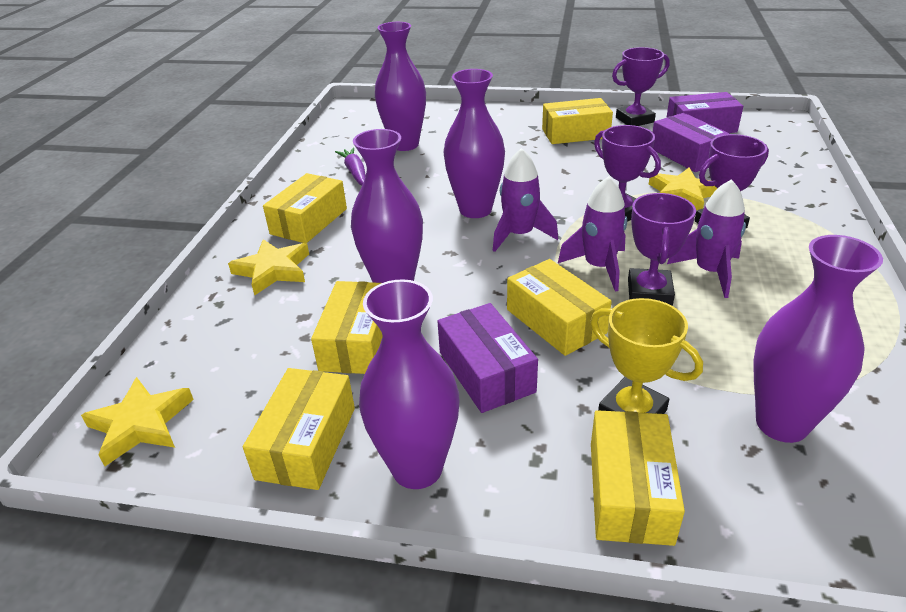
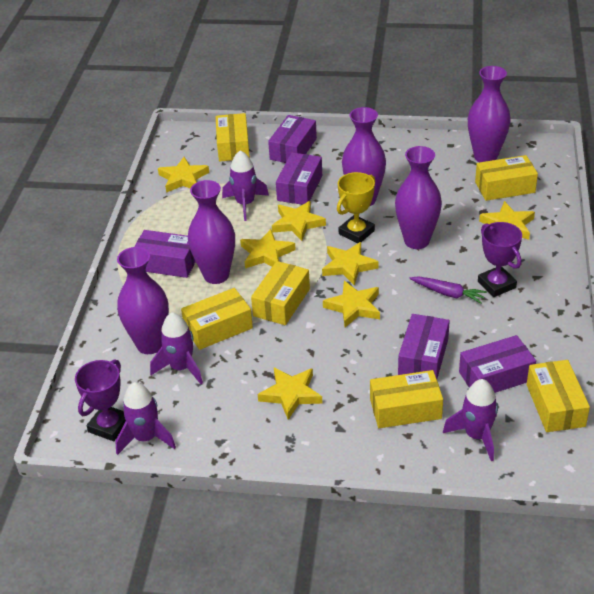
purple box: [437,303,538,413] [653,113,730,172] [667,92,743,133] = 3 -> [134,230,196,278] [268,115,317,163] [276,152,322,205] [398,314,450,379] [459,335,536,393] = 5
purple rocket: [493,148,558,252] [558,176,627,292] [667,179,746,298] = 3 -> [115,382,176,455] [150,312,203,384] [222,150,269,221] [443,379,498,461] = 4
purple trophy: [594,125,661,222] [612,47,670,126] [628,193,696,306] [694,134,769,228] = 4 -> [75,359,126,441] [478,222,522,297] = 2
yellow star: [81,377,194,466] [228,239,309,295] [649,168,717,210] = 3 -> [158,157,209,193] [240,229,296,268] [257,367,322,420] [272,201,326,241] [322,242,379,286] [323,281,380,327] [479,201,535,240] = 7

